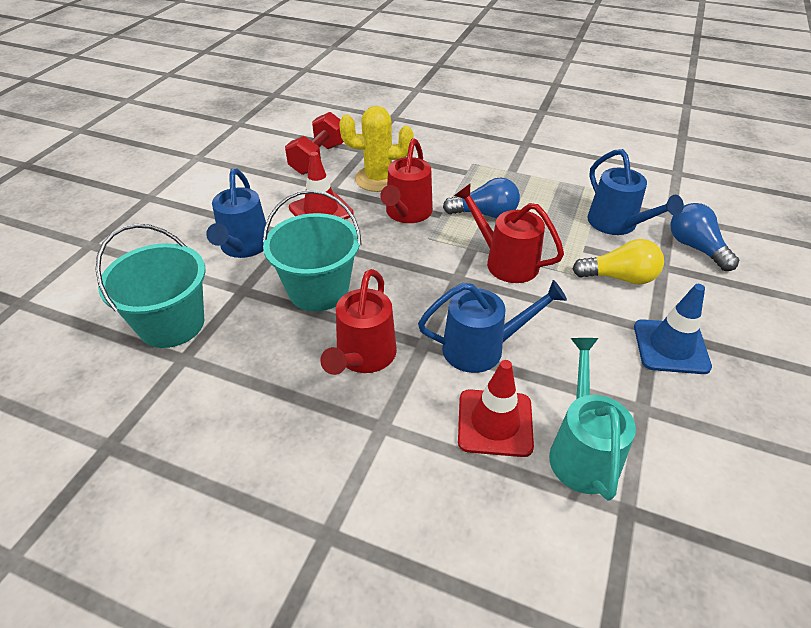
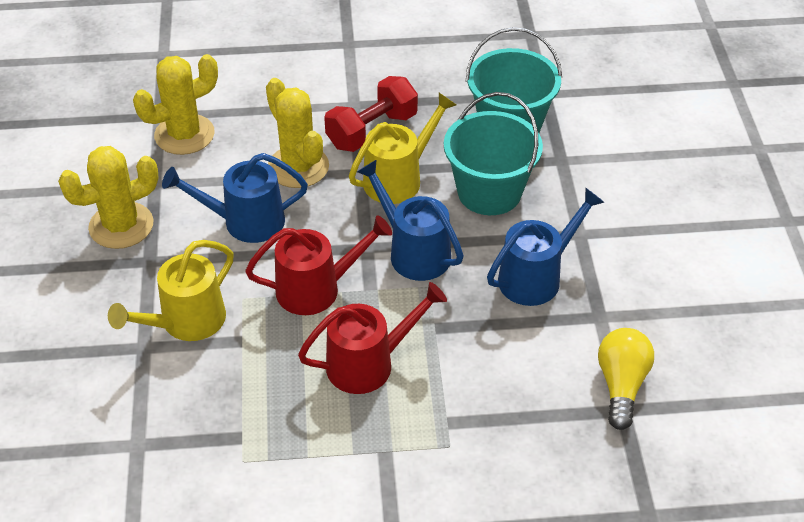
blue light bulb: [443,177,520,218] [671,203,739,271] = 2 -> none = 0
blue traffic cone: [634,284,712,374] = 1 -> none = 0
red traffic cone: [289,152,353,219] [458,360,534,457] = 2 -> none = 0
red watering can: [321,269,397,375] [380,138,433,223] [454,184,564,283] = 3 -> [245,215,392,315] [298,282,447,394] = 2
turquoise watering can: [549,338,636,501] = 1 -> none = 0
yellow cactus: [339,106,413,192] = 1 -> [58,146,159,249] [133,54,218,155] [266,78,329,188] = 3
yellow watering can: none = 0 -> [108,240,234,341] [349,93,456,204] = 2

